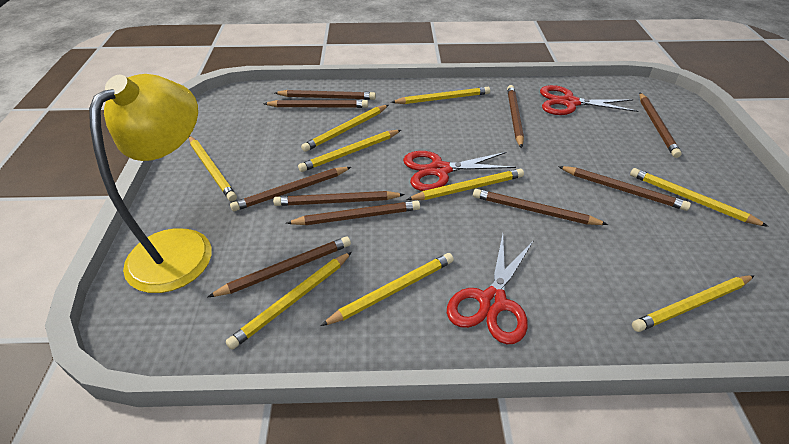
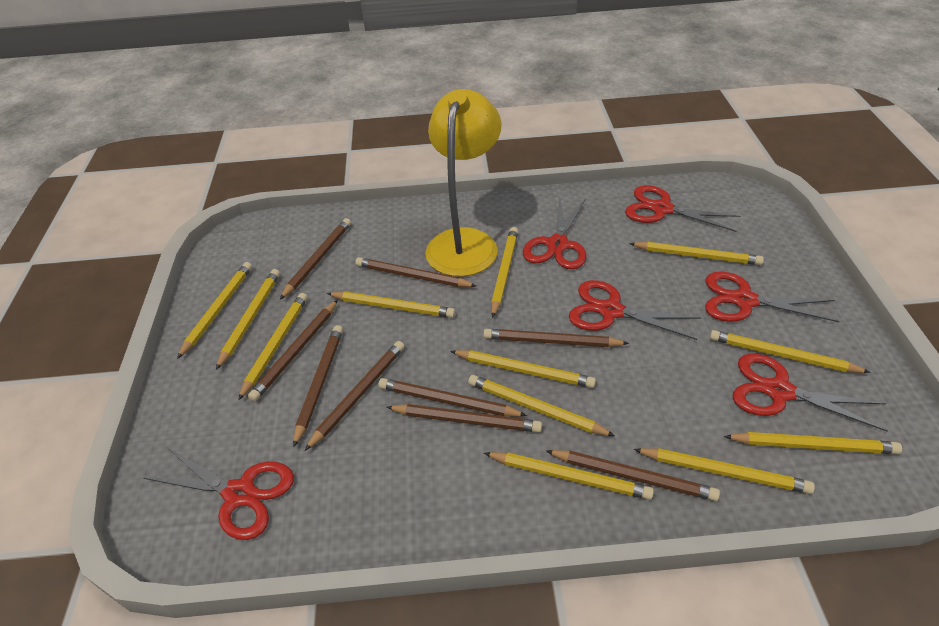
brown pencil: [208,236,351,297] [230,167,351,211] [263,100,368,108] [273,191,405,206] [275,90,376,100] [286,201,420,225] [473,189,608,225] [507,85,524,148] [558,166,691,211] [639,93,682,158] = 10 -> [248,300,338,401] [280,218,351,300] [293,325,343,448] [304,341,404,451] [355,257,476,287] [378,378,527,417] [386,404,542,433] [483,329,629,347] [546,450,720,501] = 9
red scissors: [403,151,516,191] [447,234,534,344] [540,85,639,115] = 3 -> [143,447,294,540] [523,198,587,269] [569,280,701,340] [625,185,740,232] [705,271,839,322] [733,353,888,432] = 6
yellow pencil: [189,136,237,202] [226,252,352,350] [298,130,401,172] [301,105,388,152] [320,253,454,326] [391,87,490,104] [406,169,524,200] [630,168,768,227] [632,275,754,332] = 9 -> [177,262,252,359] [216,269,280,370] [238,293,308,401] [327,291,455,318] [450,350,596,388] [468,375,615,436] [484,452,654,500] [491,227,518,318] [629,242,764,265] [634,448,815,494] [710,330,871,373] [724,432,902,454] = 12

